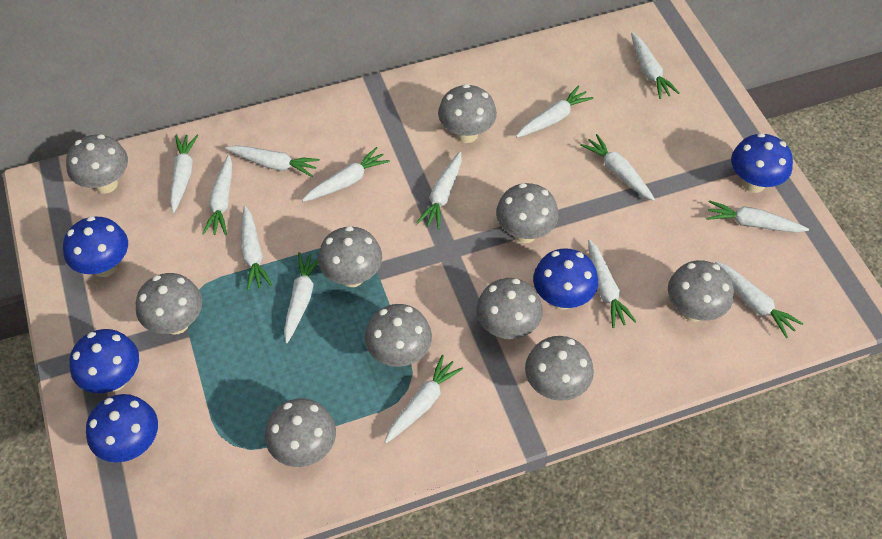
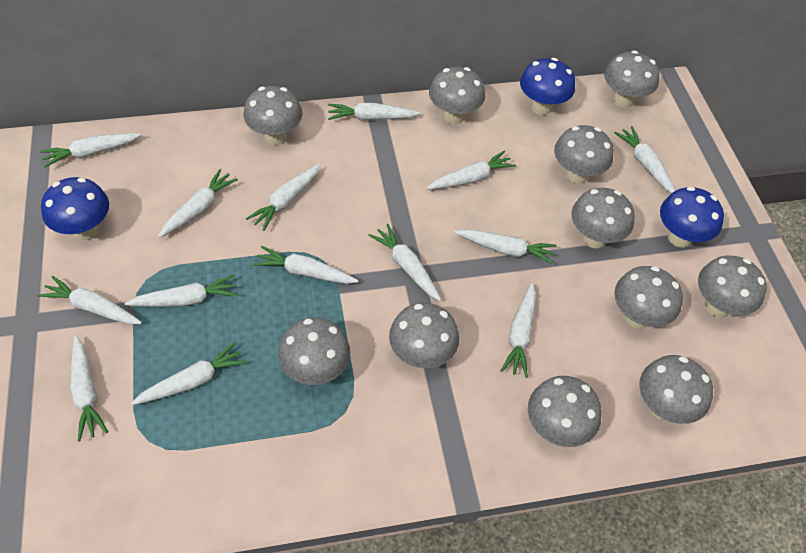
blue mushroom: [63,216,128,277] [69,329,139,393] [86,394,158,462] [533,248,598,310] [731,133,793,193] = 5 -> [41,177,109,240] [520,58,575,115] [660,187,724,248] = 3
grey mushroom: [66,134,128,193] [136,273,202,335] [265,398,336,467] [318,226,382,287] [365,304,432,367] [438,84,497,143] [476,278,543,339] [496,183,559,243] [525,336,594,401] [668,260,734,322] = 10 -> [244,86,303,145] [278,318,350,385] [389,303,459,368] [429,67,485,124] [528,376,602,447] [554,125,614,184] [571,188,635,248] [604,50,659,108] [614,266,683,329] [639,355,713,424] [698,256,767,318] = 11

